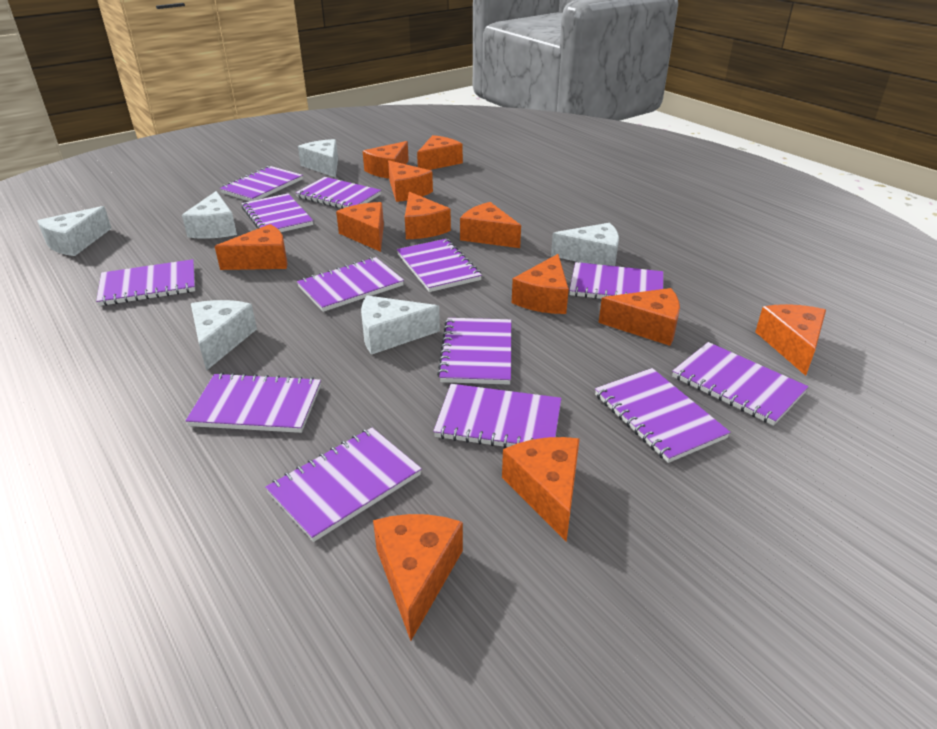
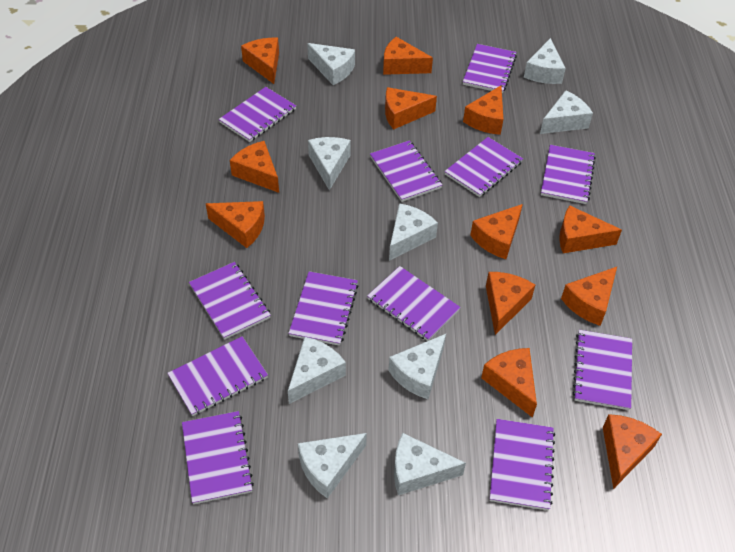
purple notebook: [96,259,195,306] [185,373,321,433] [220,166,303,201] [242,193,313,232] [265,427,422,542] [295,177,381,209] [297,257,404,312] [397,239,482,292] [433,384,562,448] [437,318,511,385] [569,262,663,299] [595,368,731,463] [672,342,809,426] = 13 -> [167,336,268,416] [182,411,254,504] [189,262,271,340] [219,87,296,142] [288,271,359,346] [367,266,460,341] [370,140,442,202] [444,137,523,197] [463,44,517,93] [490,419,555,510] [541,145,596,204] [573,330,632,410] = 12
white cheese: [37,206,112,256] [182,191,237,239] [191,300,257,371] [298,139,338,177] [361,296,440,355] [551,223,619,266] = 6 -> [288,337,346,404] [298,433,367,499] [307,43,355,85] [308,137,351,190] [388,334,446,399] [389,203,438,261] [394,433,466,495] [524,38,566,84] [540,90,593,134] = 9

